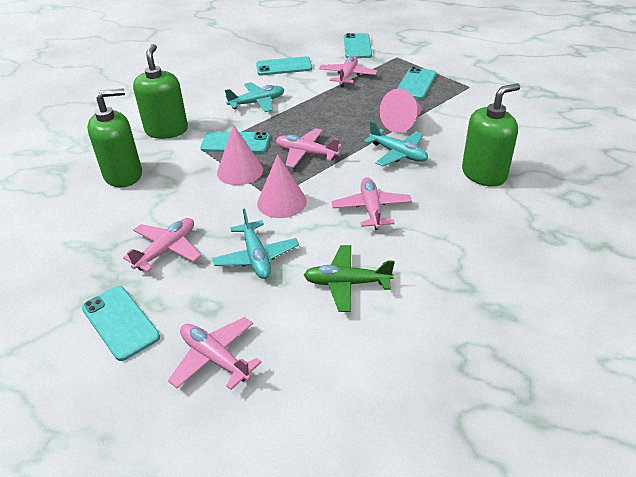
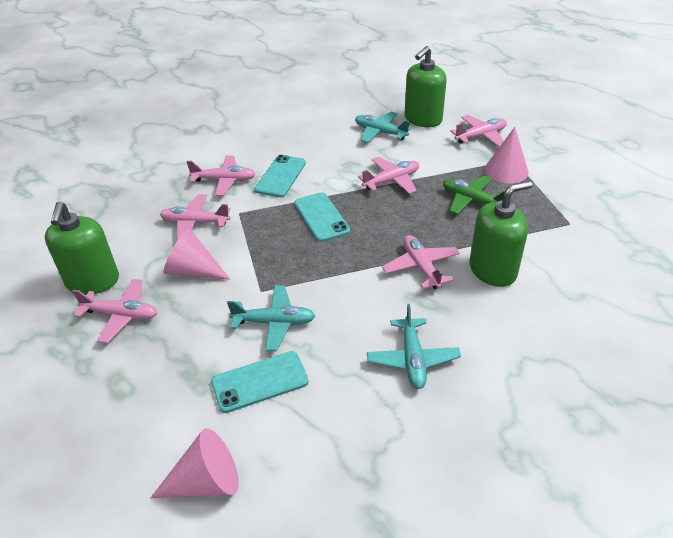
pink plane: [123,218,201,272] [168,317,262,390] [276,128,342,168] [319,55,378,87] [332,177,412,230] = 5 -> [72,279,157,343] [160,194,230,241] [186,155,255,196] [358,157,419,194] [382,235,460,289] [450,115,507,147] = 6
turquoise phone: [82,286,160,361] [201,131,270,153] [256,56,312,75] [344,33,372,58] [397,67,437,99] = 5 -> [211,351,309,413] [254,155,306,197] [294,192,350,242] = 3

